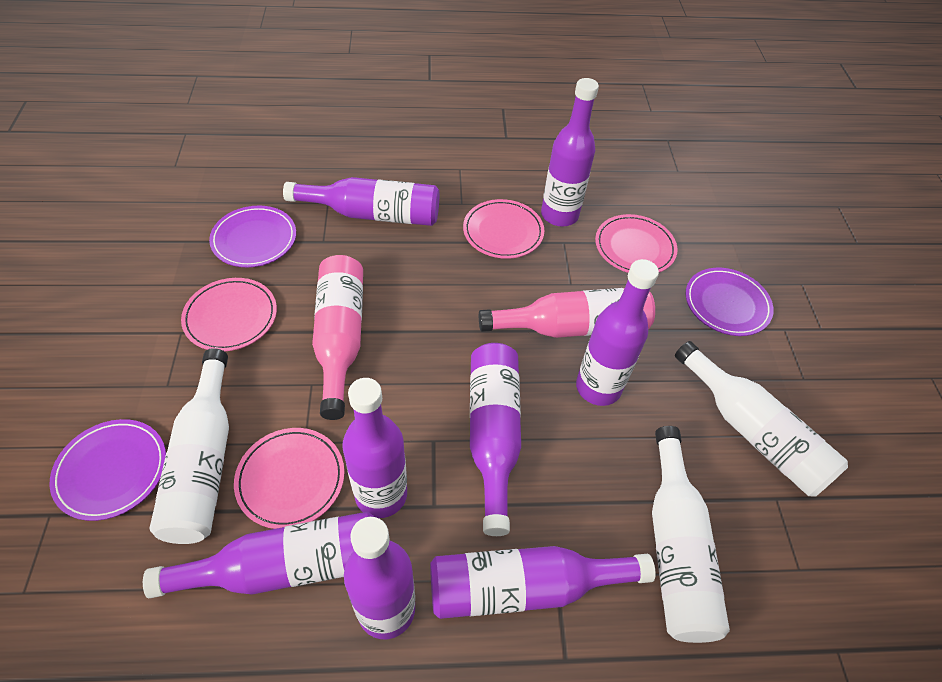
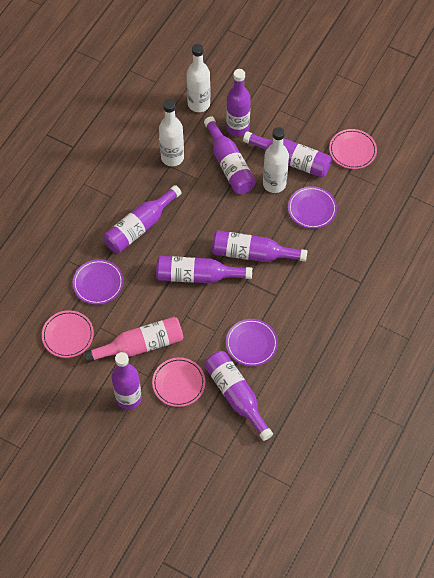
pink bottle: [312,255,363,420] [479,288,655,338] = 2 -> [85,317,183,363] = 1
pink plate: [181,278,277,351] [234,428,344,529] [463,199,544,259] [595,214,677,273] = 4 -> [42,310,94,358] [152,358,205,407] [329,129,377,169] = 3

